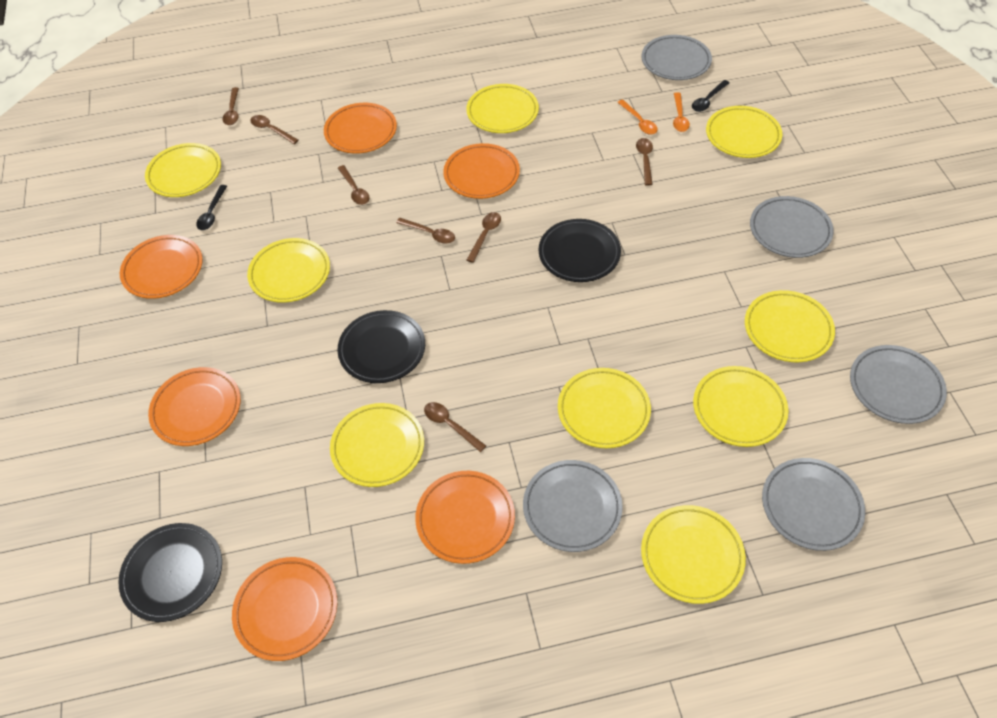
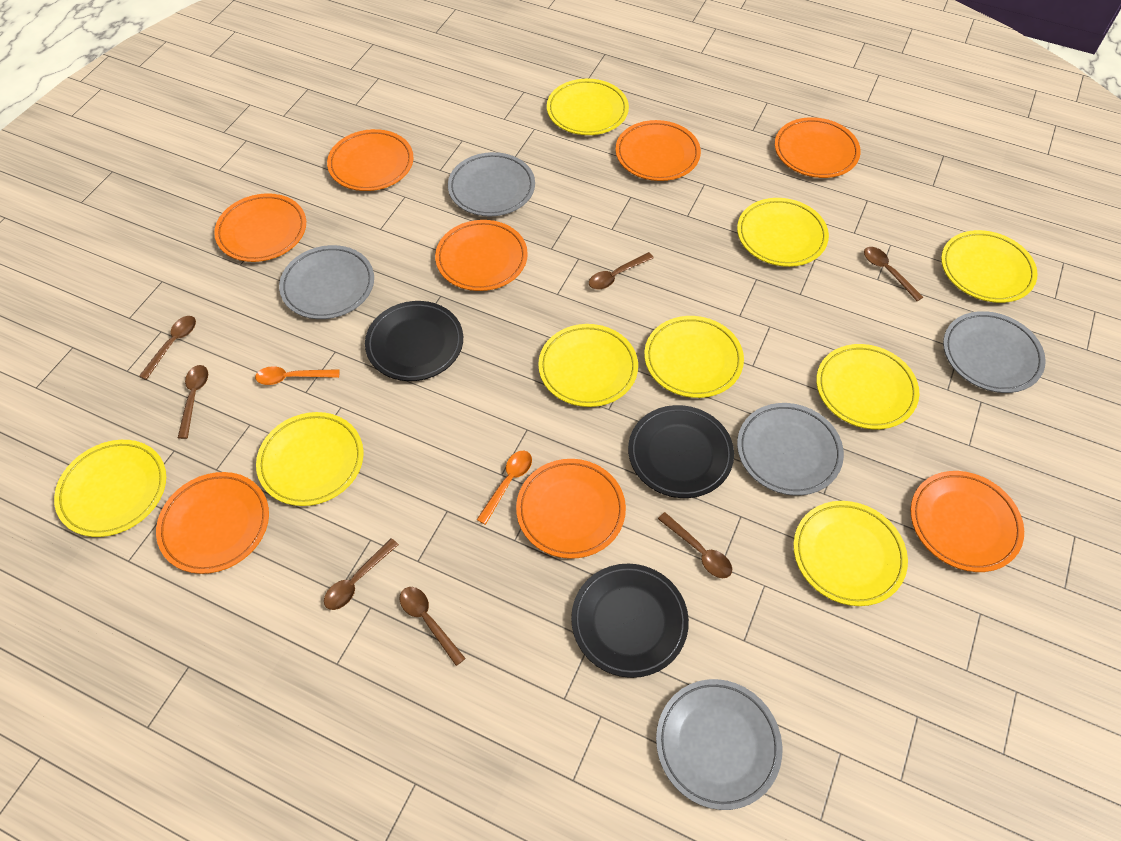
black spoon: [196,185,227,230] [692,80,729,112] = 2 -> none = 0
orange plate: [120,235,203,299] [148,367,241,446] [232,557,337,661] [324,103,397,154] [415,471,515,564] [443,143,520,199] = 6 -> [156,472,269,574] [214,193,306,262] [327,129,413,191] [435,220,528,291] [516,459,626,559] [616,120,701,181] [775,117,861,178] [910,471,1024,572] = 8

